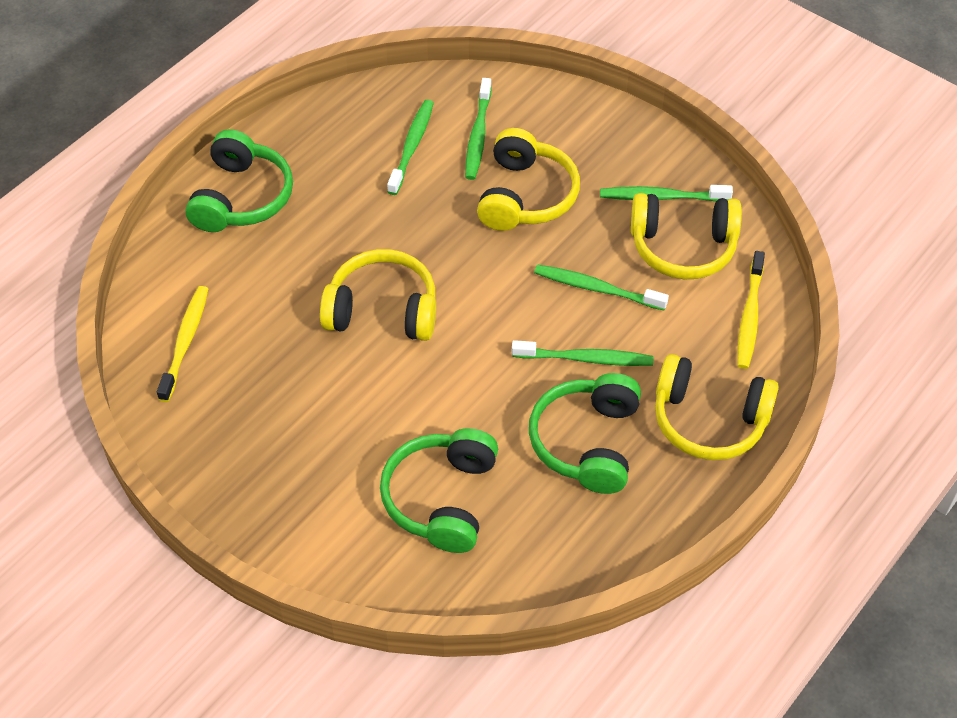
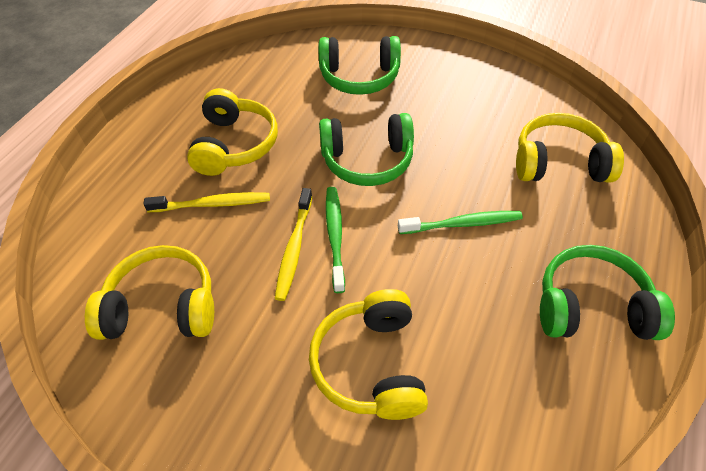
green toothbrush: [387,99,434,195] [465,78,492,180] [512,340,653,366] [534,264,669,310] [600,185,733,201] = 5 -> [326,187,345,293] [398,211,523,234] = 2

